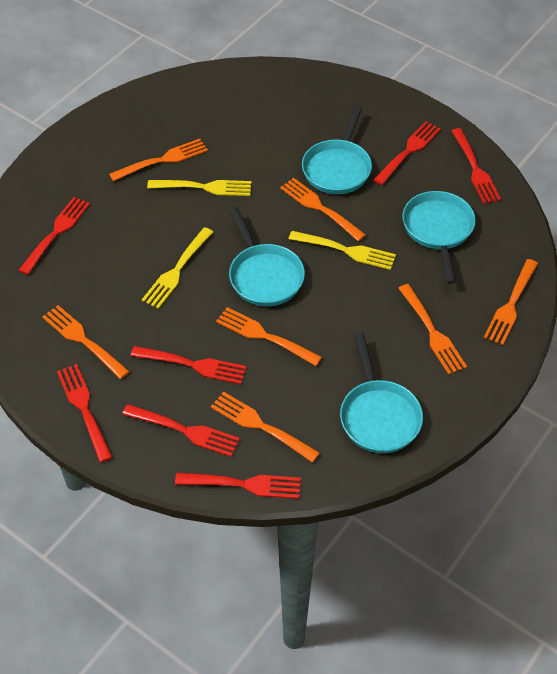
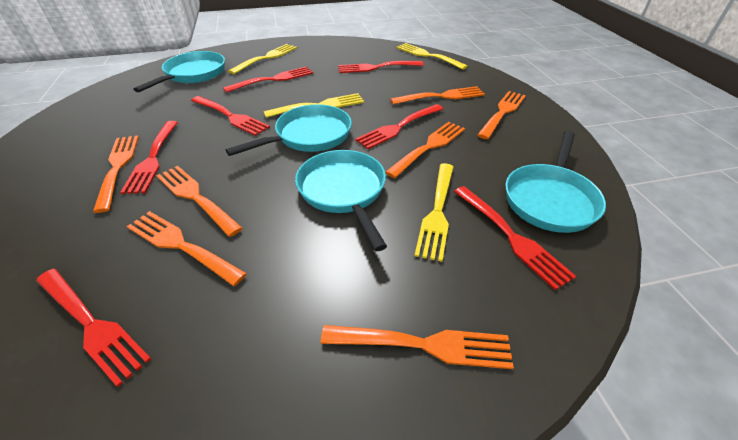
yellow fork: [142,227,213,309] [147,180,251,196] [289,231,396,270] = 3 -> [228,44,297,74] [264,93,364,118] [396,43,468,70] [415,163,454,262] = 4

